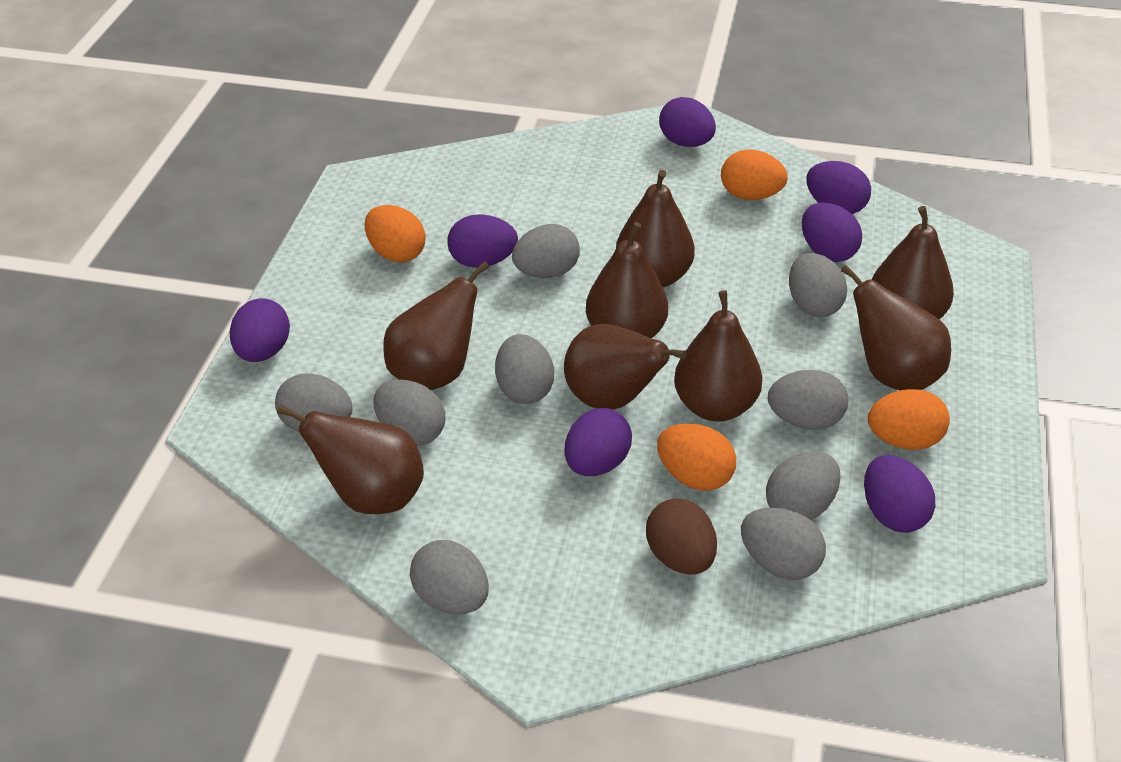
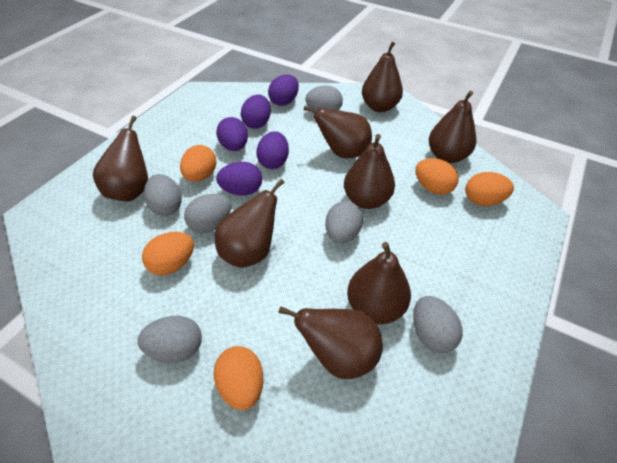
brown egg: [646,498,717,575] = 1 -> none = 0
grey egg: [275,373,353,432] [373,380,445,446] [410,540,489,614] [495,334,554,404] [512,224,580,278] [741,507,826,580] [766,452,841,520] [768,370,848,430] [789,253,847,317] = 9 -> [138,316,202,363] [144,174,182,216] [184,194,231,233] [305,85,343,110] [325,201,363,244] [413,296,463,353] = 6
orange egg: [365,205,426,262] [657,423,736,491] [721,149,788,200] [868,389,950,450] = 4 -> [142,232,194,276] [180,145,216,182] [214,346,264,410] [415,158,459,195] [465,172,514,206] = 5
purple egg: [230,298,290,362] [447,214,518,268] [565,408,632,476] [659,97,716,147] [802,203,862,262] [807,161,871,214] [864,455,935,533] = 7 -> [216,117,248,151] [216,162,262,196] [241,95,271,129] [256,131,289,169] [268,74,299,106] = 5

